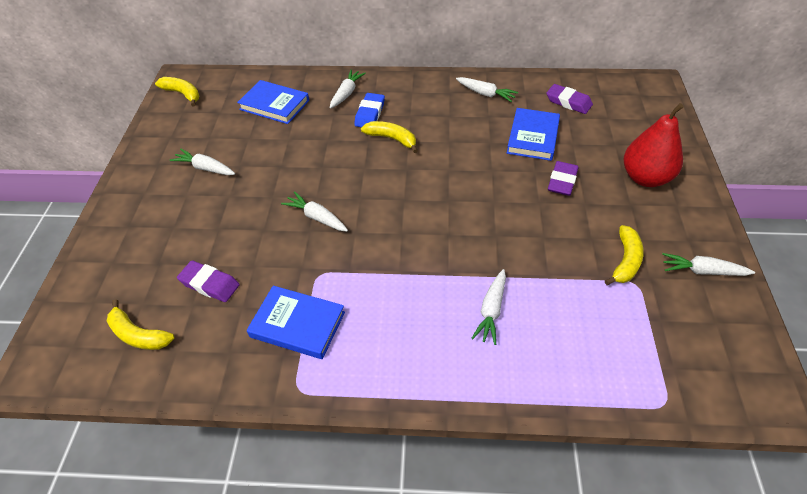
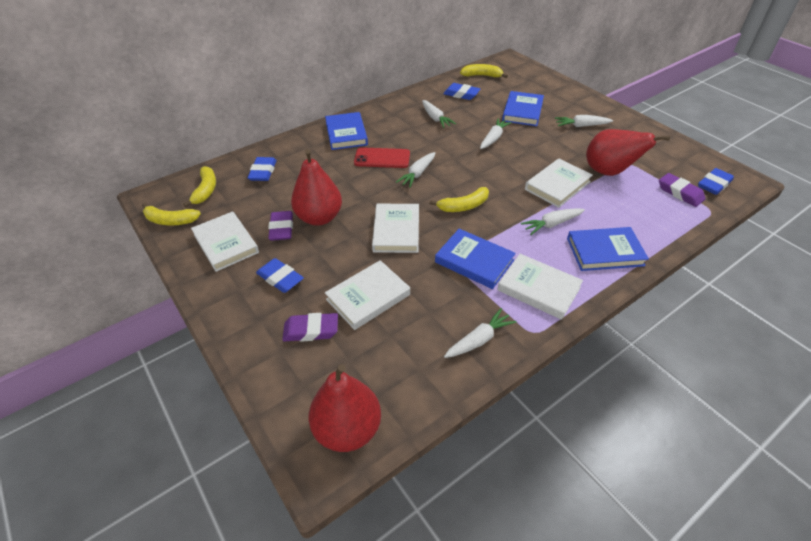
blue book: [237,80,309,124] [247,286,345,359] [507,108,560,161] = 3 -> [325,112,368,150] [435,229,516,289] [502,91,544,126] [567,227,649,271] = 4
blue eraser: [354,93,385,127] = 1 -> [248,157,277,181] [256,258,304,293] [443,83,480,100] [698,168,734,195] = 4
red pear: [624,103,684,187] = 1 -> [291,149,342,226] [309,364,381,452] [586,129,670,176] = 3
red phone: none = 0 -> [354,147,410,168] = 1
white book: none = 0 -> [191,211,259,272] [325,260,410,330] [372,204,419,253] [497,254,583,320] [525,158,593,208] = 5

